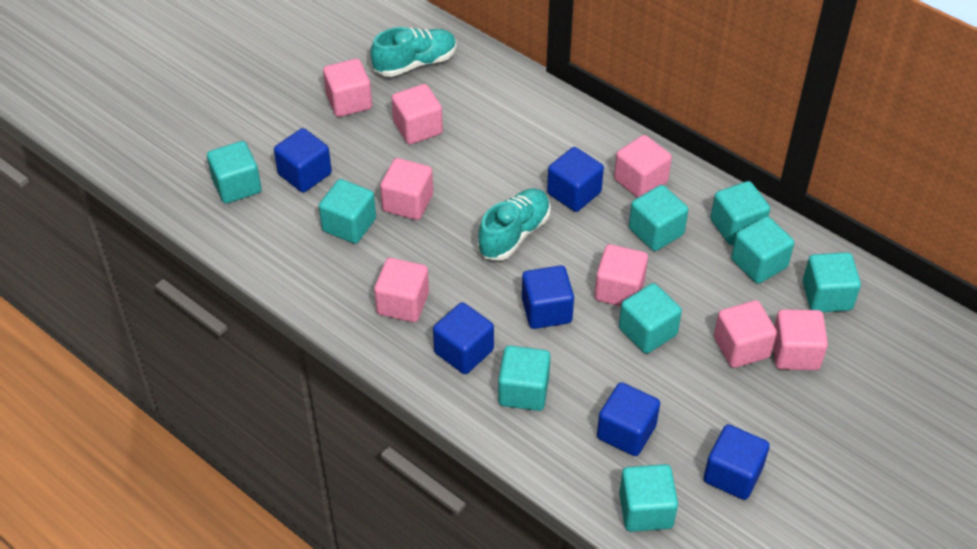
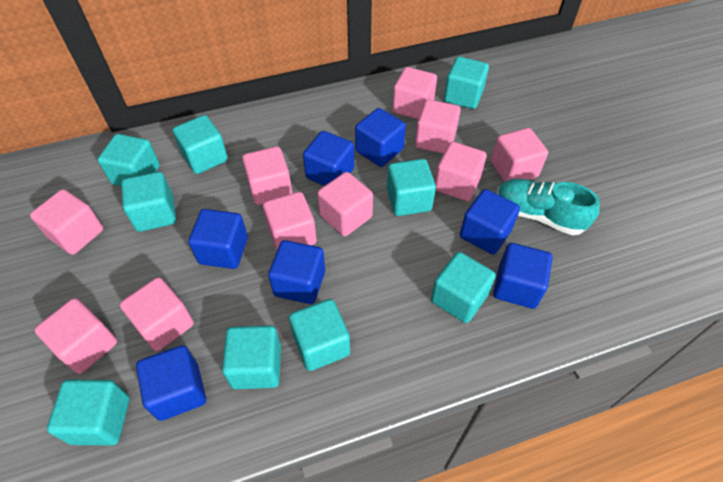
blue cube: [274,128,332,193] [433,302,494,374] [522,265,574,329] [547,147,604,212] [597,382,660,456] [704,424,770,500] = 6 -> [136,345,206,421] [188,209,248,269] [268,240,325,304] [303,131,354,186] [355,108,406,167] [460,189,520,255] [493,243,553,309] = 7
pink cube: [323,59,372,117] [374,258,429,322] [380,158,433,220] [391,84,443,144] [595,244,648,306] [614,135,672,198] [714,300,777,368] [773,309,828,370] = 8 -> [30,189,103,255] [34,298,117,374] [120,277,194,351] [242,146,292,205] [263,192,317,251] [317,172,373,236] [392,67,437,119] [415,100,461,154] [435,142,487,201] [491,128,548,182] = 10
turquoise shoe: [370,27,457,77] [478,189,551,261] = 2 -> [497,179,600,235] = 1

